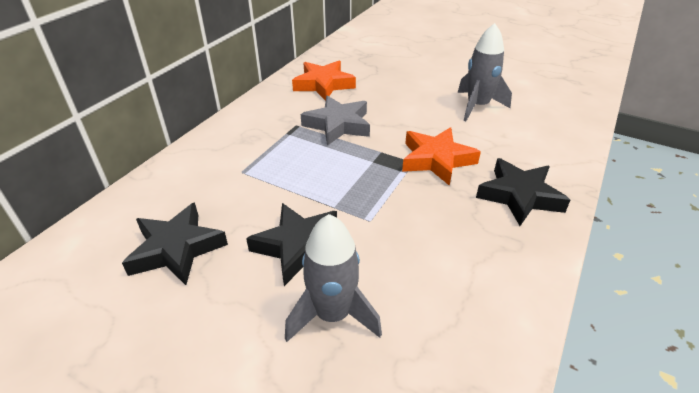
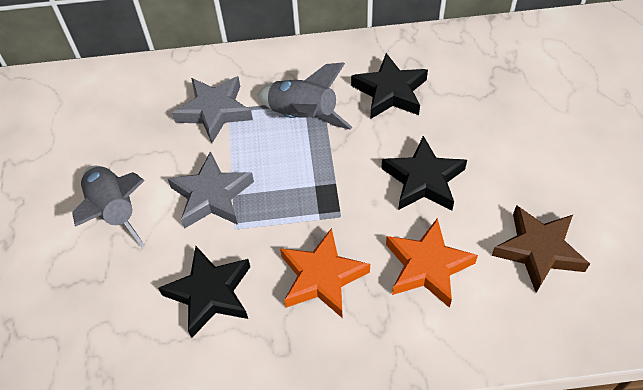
brown star: none = 0 -> [492,205,590,293] = 1
grey star: [301,95,370,146] = 1 -> [168,151,254,229] [172,76,253,143] = 2

